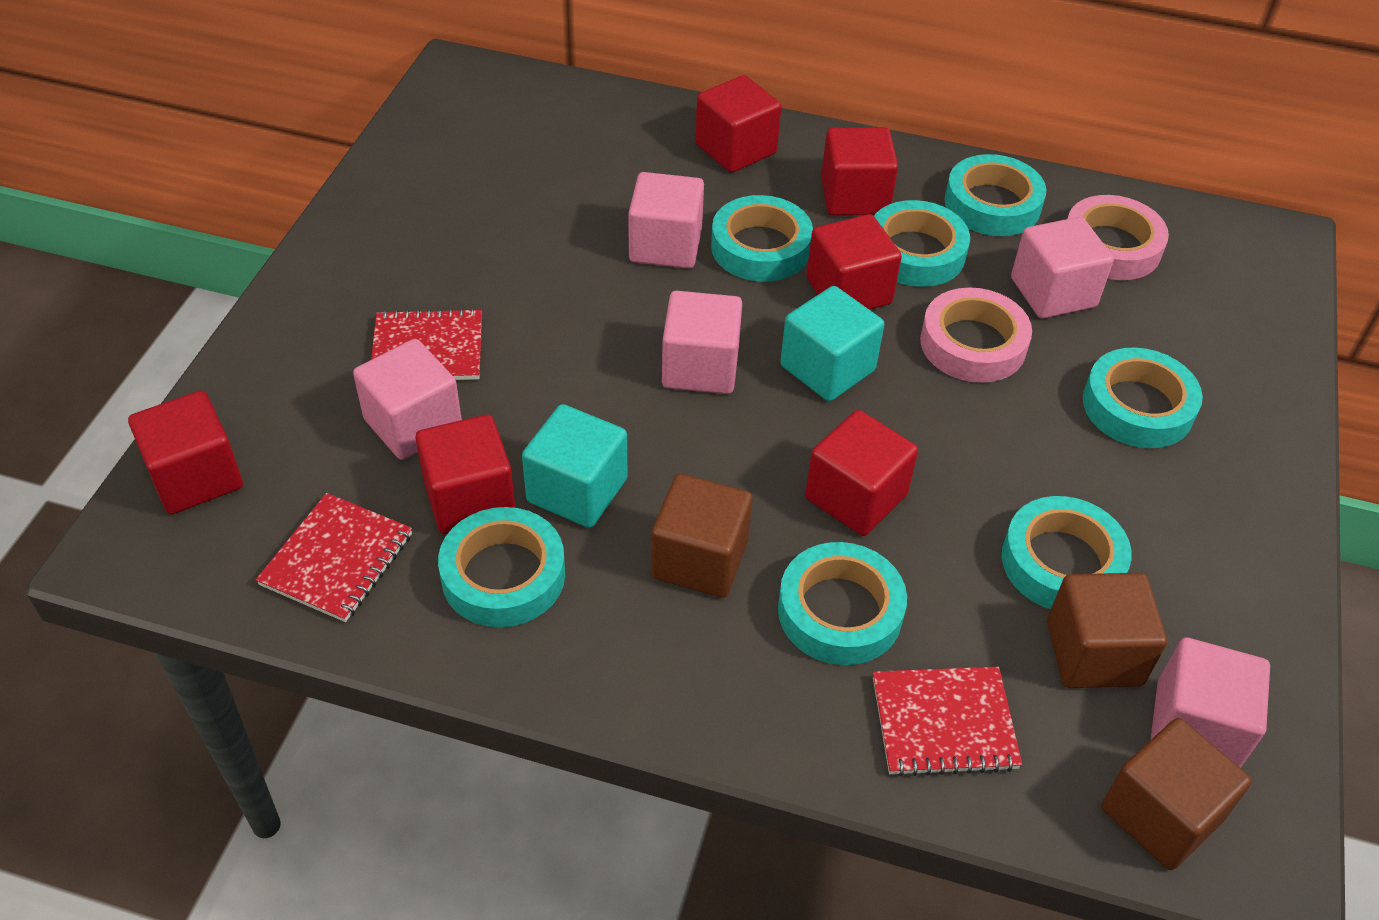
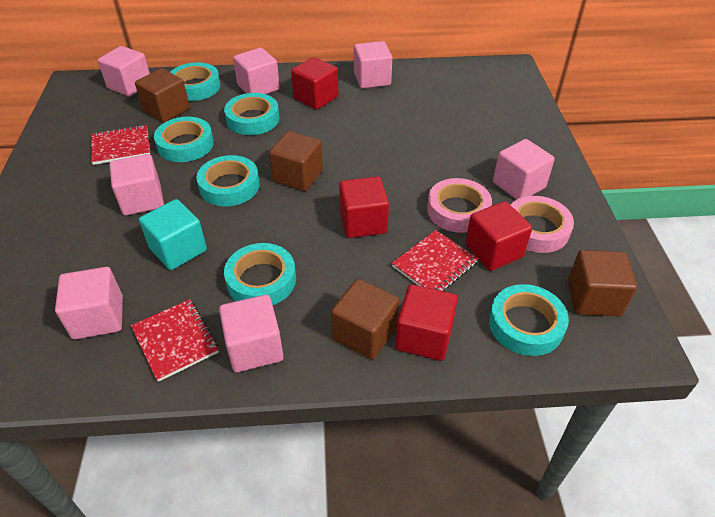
brown cube: [651,474,752,598] [1047,573,1167,688] [1101,718,1252,870] = 3 -> [135,68,190,122] [269,131,323,191] [331,279,399,359] [568,250,637,316] = 4
pink cube: [353,339,462,460] [628,172,704,269] [662,291,742,394] [1011,217,1114,319] [1150,637,1270,768] = 5 -> [55,267,123,340] [98,46,150,97] [109,154,164,216] [219,295,284,372] [233,48,280,94] [354,41,392,89] [493,139,555,200] = 7
red cube: [128,390,243,514] [415,414,515,534] [695,75,781,173] [805,410,918,536] [807,214,902,310] [821,127,898,216] = 6 -> [291,57,338,110] [339,176,389,238] [395,284,458,361] [465,201,532,271] = 4
turquoise cube: [522,404,627,528] [780,286,884,401] = 2 -> [139,199,207,270] = 1
turquoise tape: [438,507,565,627] [711,195,813,282] [778,542,907,665] [874,200,970,287] [945,154,1046,236] [1002,496,1132,609] [1083,347,1203,448] = 7 -> [154,117,214,162] [170,62,220,101] [196,155,260,206] [224,93,279,135] [224,243,296,305] [489,284,569,356] = 6

